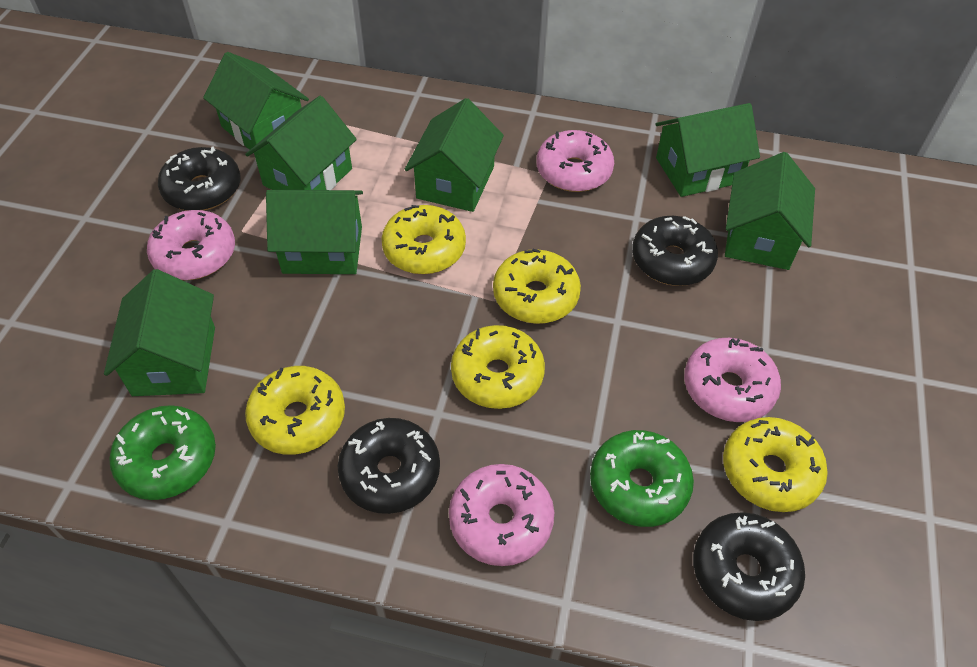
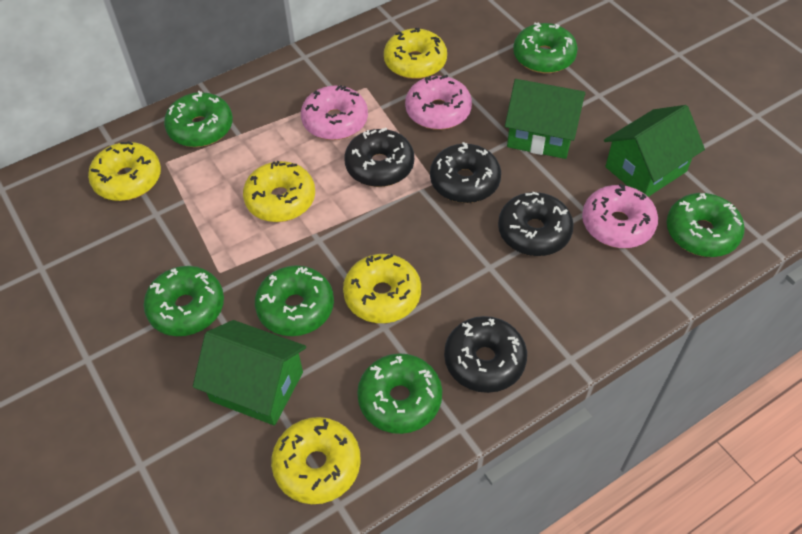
green donut: [109,405,216,500] [590,430,694,527] = 2 -> [144,266,224,336] [164,91,233,147] [255,265,334,336] [357,353,442,434] [513,22,578,73] [667,193,745,257] = 6
green house: [104,269,215,396] [203,52,309,153] [245,96,357,190] [266,190,363,274] [405,98,504,212] [656,103,760,197] [725,152,815,270] = 7 -> [193,320,306,426] [505,79,585,159] [604,105,705,197] = 3
pink donut: [147,210,235,280] [449,464,554,566] [536,130,614,192] [684,338,781,422] = 4 -> [301,85,368,140] [405,75,472,130] [582,184,658,248] = 3

